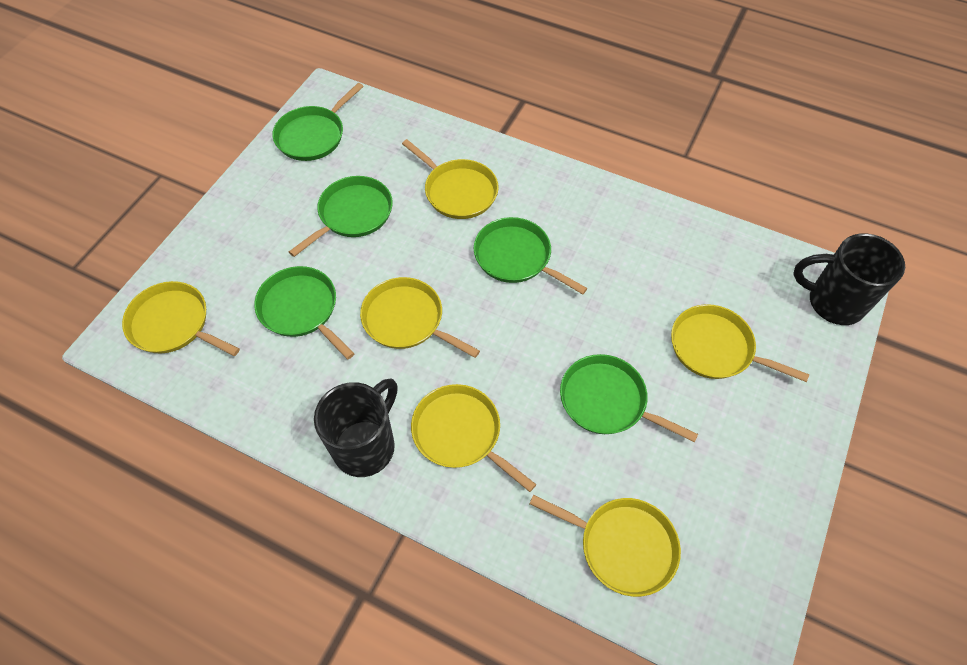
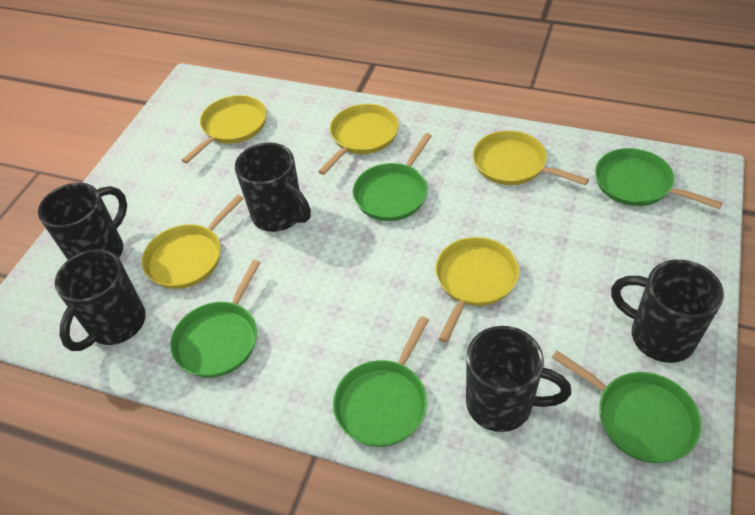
black mug: [314,379,398,477] [793,233,905,325] = 2 -> [38,183,127,260] [55,249,146,351] [235,142,311,232] [466,326,571,432] [611,259,724,363] = 5
yellow pan: [122,281,240,356] [360,277,480,358] [402,139,499,219] [411,384,536,492] [529,495,681,597] [671,304,809,382] = 6 -> [142,195,244,289] [182,95,267,163] [318,104,399,175] [435,237,519,342] [473,130,589,185] = 5

